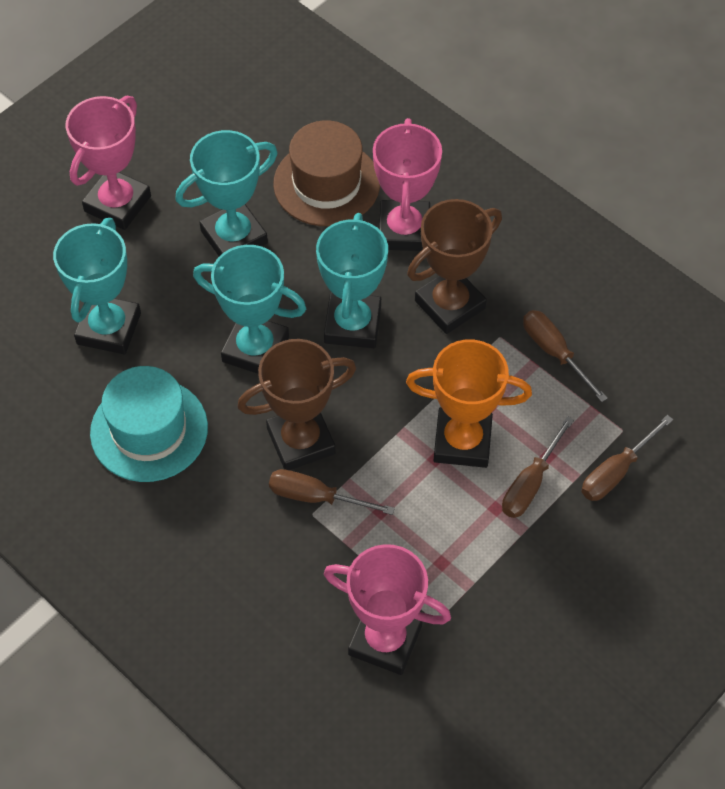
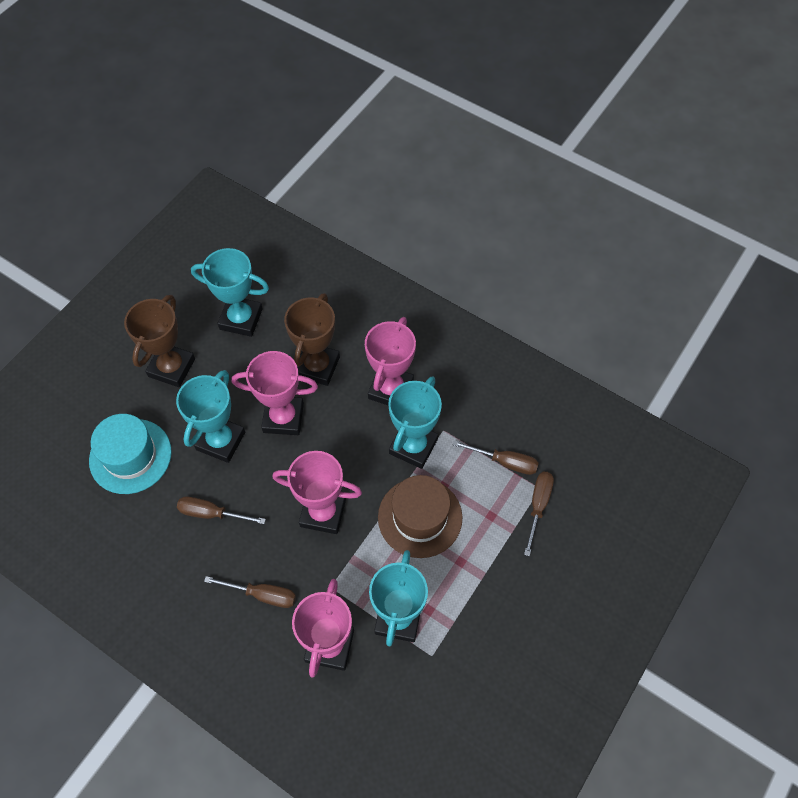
orange trophy: [406,340,532,468] = 1 -> none = 0
pink trophy: [65,96,151,230] [324,544,451,675] [373,118,442,251] = 3 -> [232,351,318,435] [272,451,362,534] [292,579,354,678] [365,317,416,406] = 4

